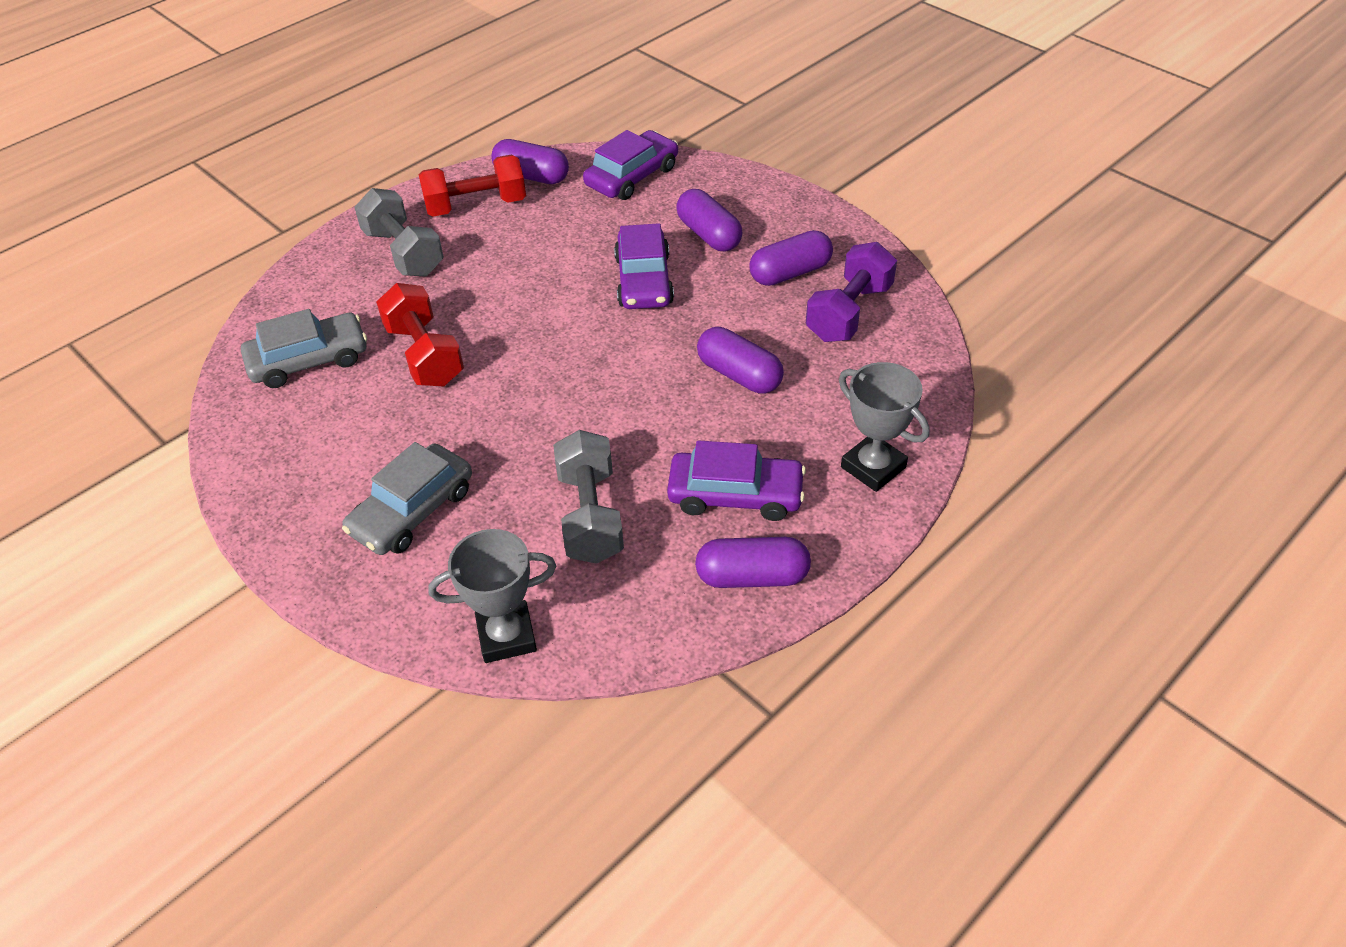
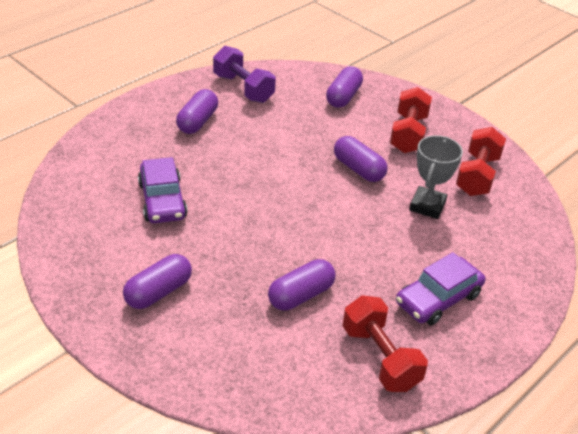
grey car: [241,309,367,388] [342,442,472,555] = 2 -> none = 0
grey dumbbell: [354,188,444,277] [553,430,624,564] = 2 -> none = 0
grey trophy: [428,529,556,663] [839,362,929,492] = 2 -> [409,135,463,219] = 1
purple car: [583,130,678,200] [614,223,674,309] [667,440,806,521] = 3 -> [138,157,188,223] [396,252,485,325] = 2
red dumbbell: [376,283,464,386] [419,154,526,217] = 2 -> [343,295,428,392] [390,87,432,153] [456,127,506,196] = 3

